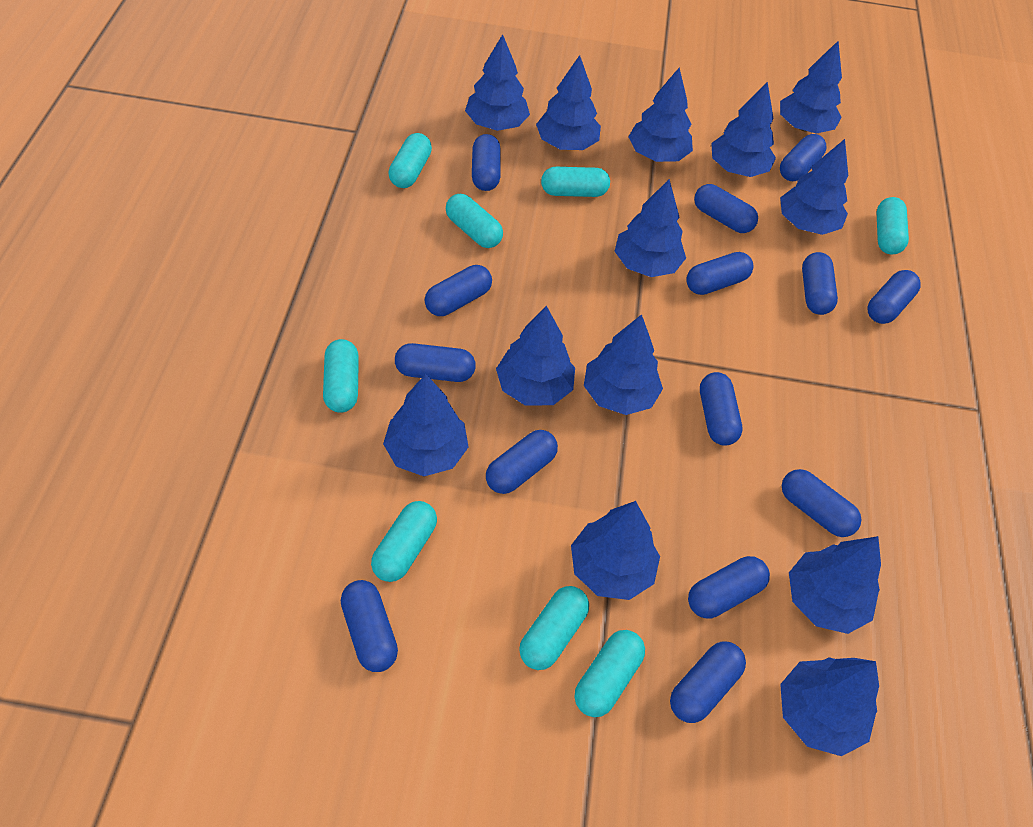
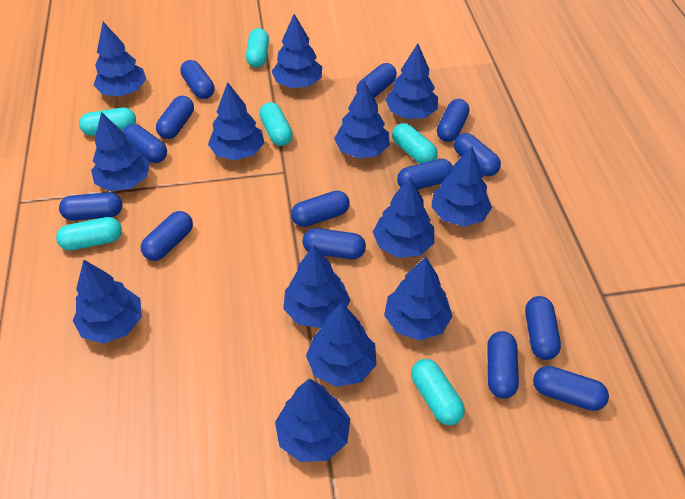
turquoise capsule: [323,339,359,413] [371,501,437,582] [388,133,432,188] [446,194,503,248] [519,586,589,670] [541,167,610,197] [575,630,645,717] [877,197,909,255] = 8 -> [56,217,122,251] [79,108,136,136] [246,28,269,68] [259,102,293,146] [392,123,438,164] [411,359,465,425] = 6

